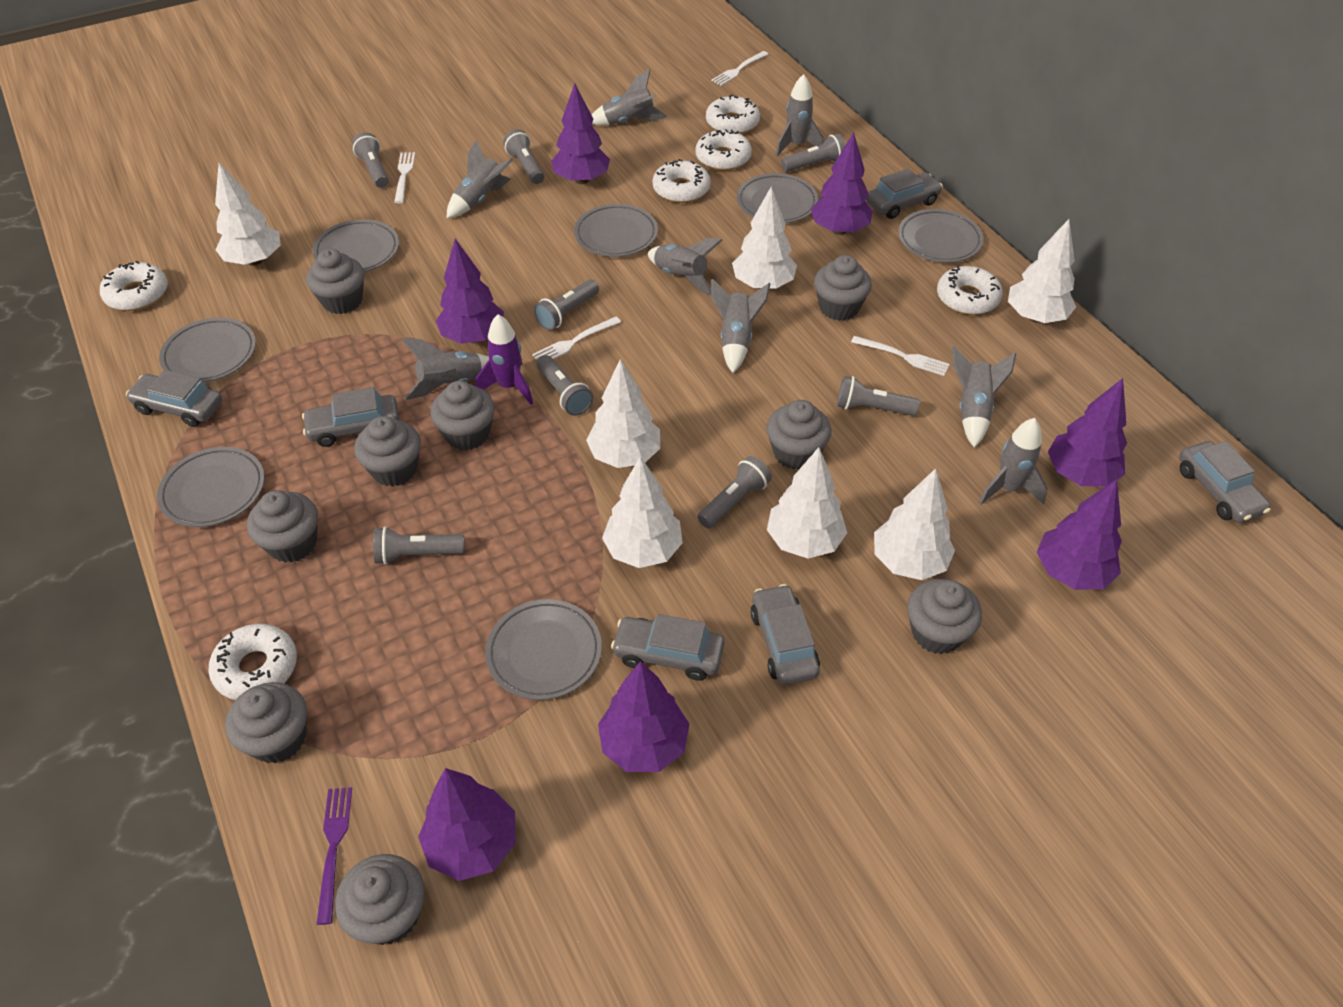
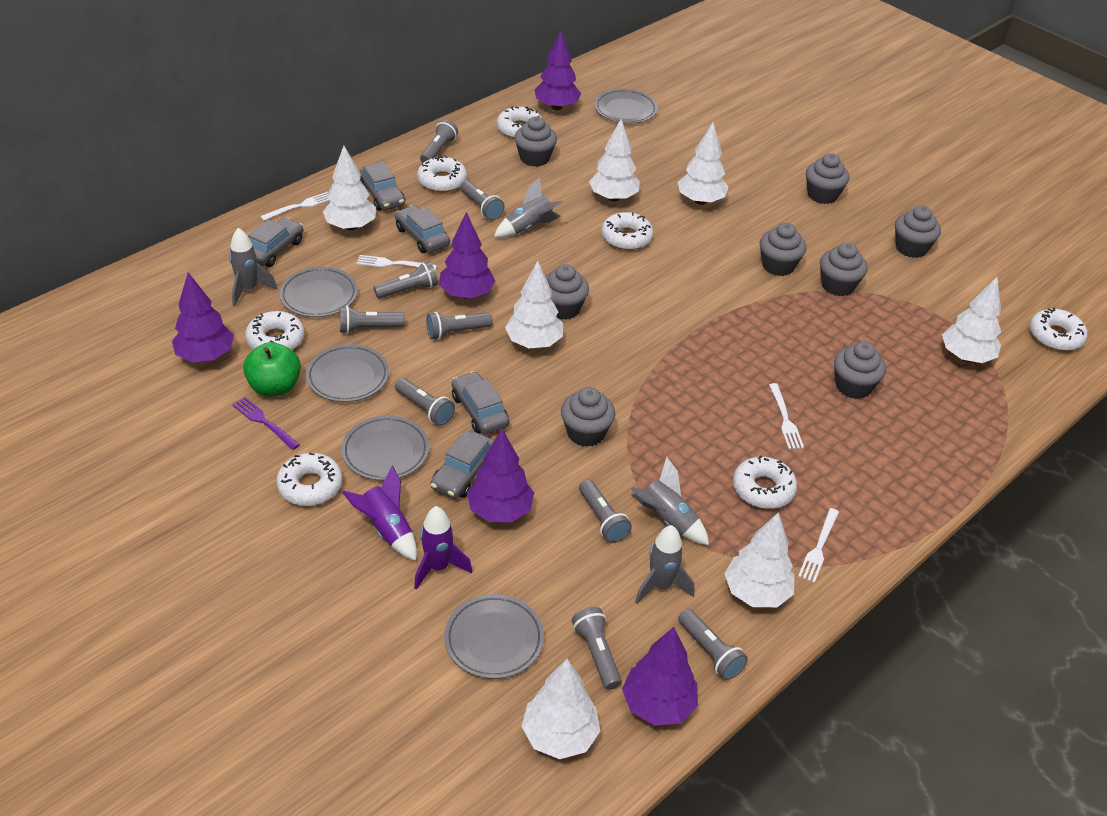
green apple: none = 0 -> [243,342,301,396] = 1
grey car: [126,369,222,427] [302,387,399,447] [611,614,724,681] [751,584,820,685] [866,169,943,219] [1179,441,1271,523] = 6 -> [248,218,303,267] [360,161,405,211] [395,205,450,253] [430,430,494,499] [452,371,510,434] = 5
grey cupcake: [225,682,307,764] [247,490,318,563] [306,248,364,314] [335,854,425,945] [354,416,421,487] [430,381,495,450] [766,400,831,470] [814,255,872,321] [907,579,982,654] = 9 -> [514,116,557,167] [545,264,589,320] [561,387,615,447] [760,223,806,276] [806,153,849,204] [820,242,868,296] [834,342,886,399] [895,205,941,258] = 8
grey flashlight: [352,132,389,188] [373,526,465,565] [503,129,544,184] [534,279,599,330] [537,355,593,416] [697,456,772,529] [781,134,845,172] [837,376,920,416] = 8 -> [339,306,405,334] [373,262,438,299] [395,378,455,426] [420,120,458,163] [426,312,493,340] [460,181,505,220] [572,607,622,690] [579,479,632,543] [678,609,748,680] = 9
grey plate: [157,447,265,527] [159,318,256,382] [312,219,399,272] [485,599,602,700] [574,204,658,257] [737,173,818,223] [898,209,984,263] = 7 -> [279,267,358,317] [306,344,389,402] [341,415,429,481] [444,594,544,679] [595,89,658,124] = 5
grey rocket: [401,338,489,400] [447,140,513,218] [592,69,667,125] [648,238,723,296] [711,279,770,373] [775,74,823,156] [952,346,1016,448] [979,418,1048,505] = 8 -> [229,228,277,307] [494,177,563,238] [631,457,709,545] [635,525,694,604] = 4
purple rocket: [475,314,533,405] = 1 -> [342,465,417,561] [414,506,472,590] = 2
purple tree: [418,768,516,881] [436,239,504,344] [551,83,610,184] [598,661,689,772] [811,132,873,235] [1037,479,1122,590] [1048,378,1127,487] = 7 -> [172,272,234,362] [439,212,495,299] [467,429,534,522] [535,31,581,110] [622,627,698,726] = 5
white donut: [100,261,168,311] [208,624,297,700] [653,159,711,203] [695,129,752,171] [706,95,760,134] [937,266,1003,315] = 6 -> [245,311,305,350] [276,452,343,506] [417,156,467,192] [497,106,542,139] [602,212,653,250] [733,456,797,509] [1030,307,1087,351] = 7

